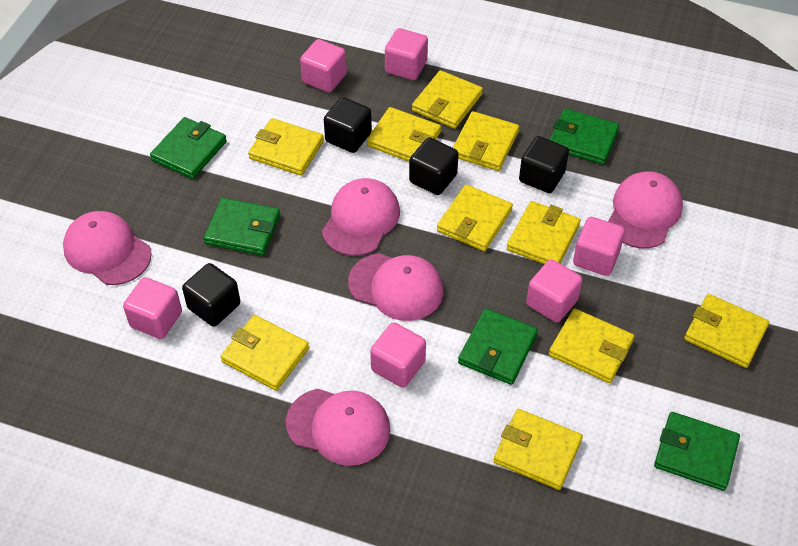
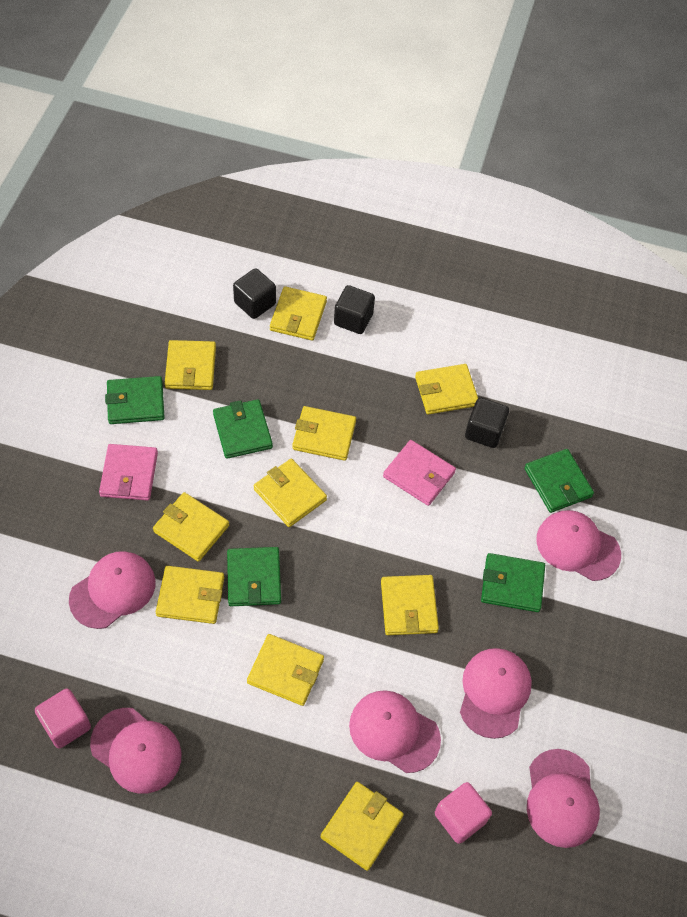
black cube: [182,263,240,327] [324,97,372,153] [409,137,459,195] [519,136,569,193] = 4 -> [233,268,276,319] [334,285,375,334] [465,398,509,448] = 3
pink cap: [63,211,152,285] [286,389,390,466] [322,178,400,256] [348,253,443,321] [608,171,683,249] = 5 -> [69,551,155,629] [90,708,182,794] [349,690,441,773] [460,648,532,739] [527,749,600,848] [536,510,621,581] = 6
pink cube: [123,277,182,339] [300,39,347,93] [370,322,426,388] [385,28,428,80] [526,259,583,323] [573,217,625,276] = 6 -> [35,688,91,748] [435,782,492,844] = 2
pink wallet: none = 0 -> [99,444,158,501] [383,440,456,506] = 2

